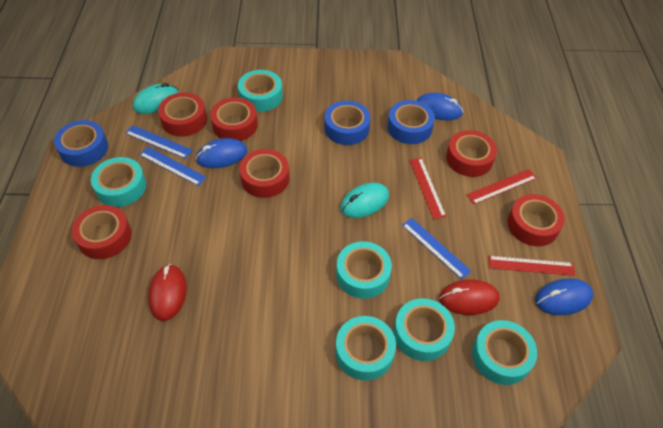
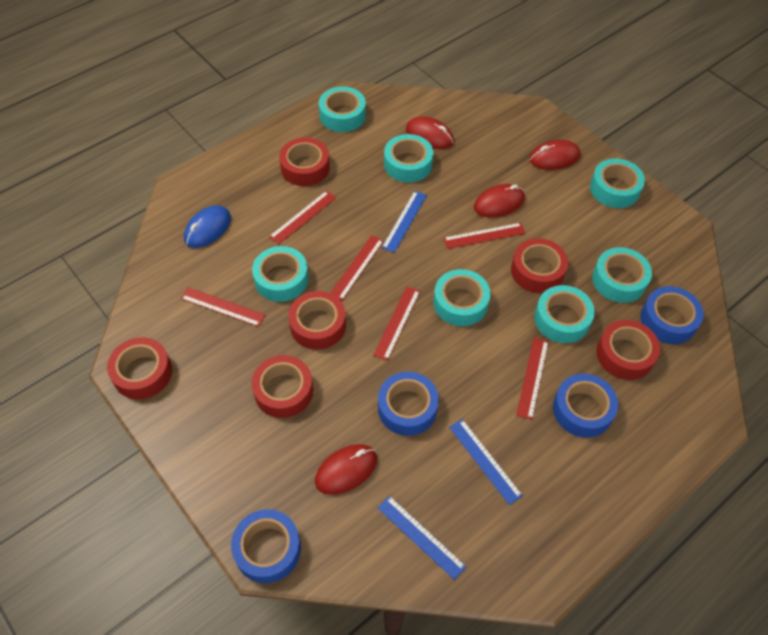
blue mouse: [195,138,247,168] [416,93,463,121] [535,278,593,315] = 3 -> [184,205,231,248] = 1
blue tape: [54,120,108,167] [324,101,370,145] [387,100,435,144] = 3 -> [231,509,301,583] [378,372,439,436] [553,374,618,438] [640,286,704,344] = 4
red mouse: [148,264,187,321] [439,279,500,315] = 2 -> [315,444,377,495] [406,116,454,149] [474,184,525,217] [529,140,581,170] = 4
red ruler: [409,158,446,219] [467,169,537,204] [488,256,575,276] = 3 -> [181,287,265,327] [269,191,336,244] [331,235,384,301] [373,287,420,361] [443,223,525,249] [516,337,549,420] = 6
turquoise mouse: [133,83,179,114] [340,182,389,218] = 2 -> none = 0
turquoise tape: [91,157,146,207] [238,70,283,112] [335,316,396,380] [336,241,392,299] [394,298,455,361] [472,320,537,385] = 6 -> [252,246,309,302] [319,87,366,132] [384,134,433,183] [433,269,491,326] [534,285,595,343] [590,158,645,208] [592,247,652,303] = 7

